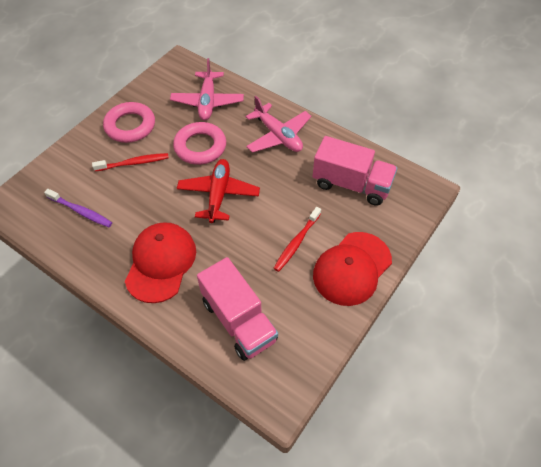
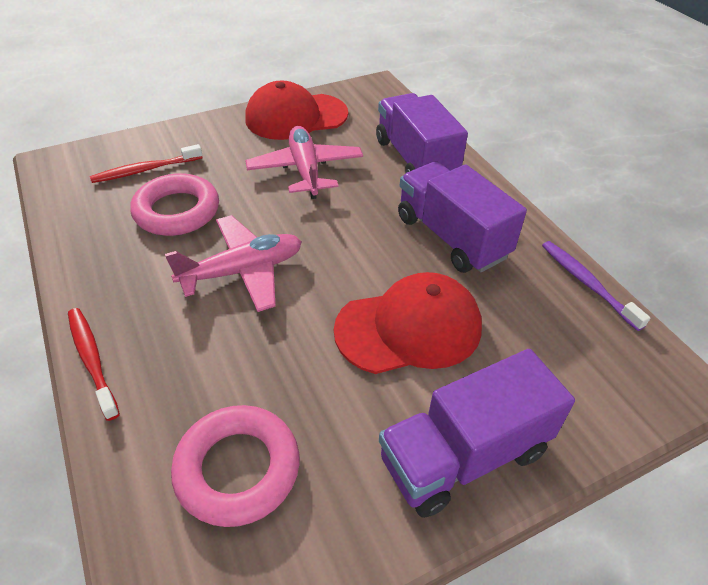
pink truck: [197,257,278,361] [312,136,398,206] = 2 -> none = 0
purple truck: none = 0 -> [376,93,468,173] [379,349,575,518] [398,161,527,273] = 3
red plane: [177,159,260,223] = 1 -> none = 0

